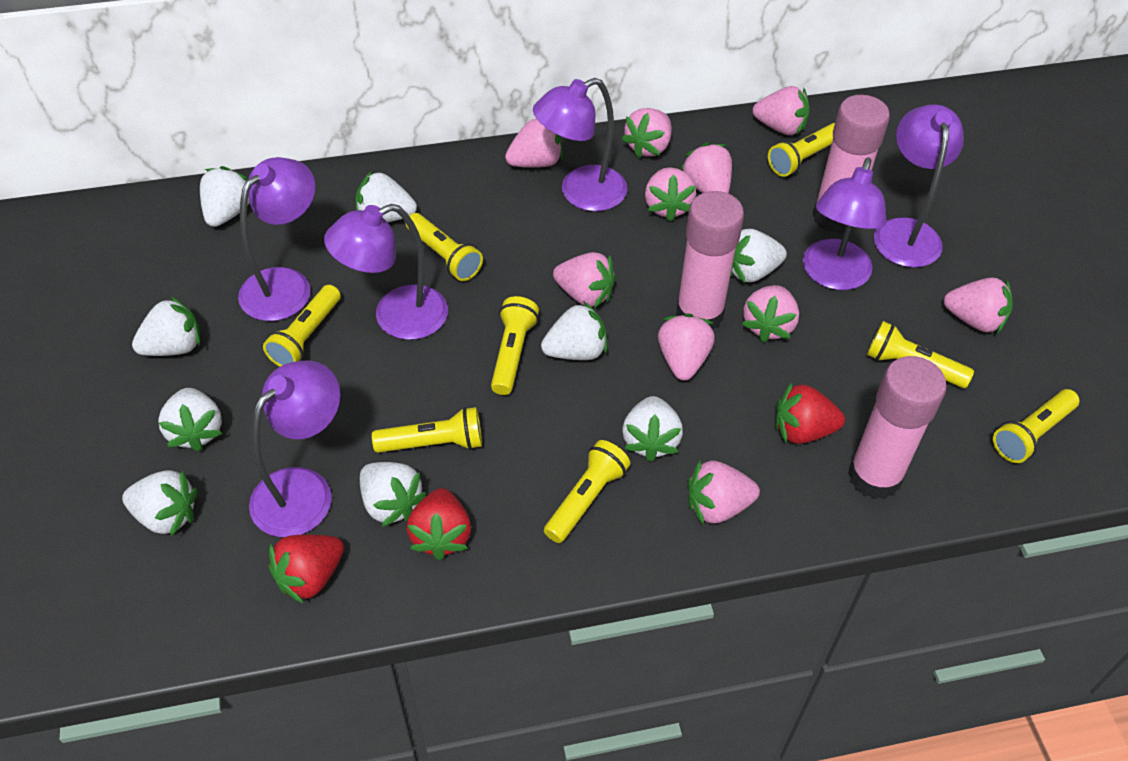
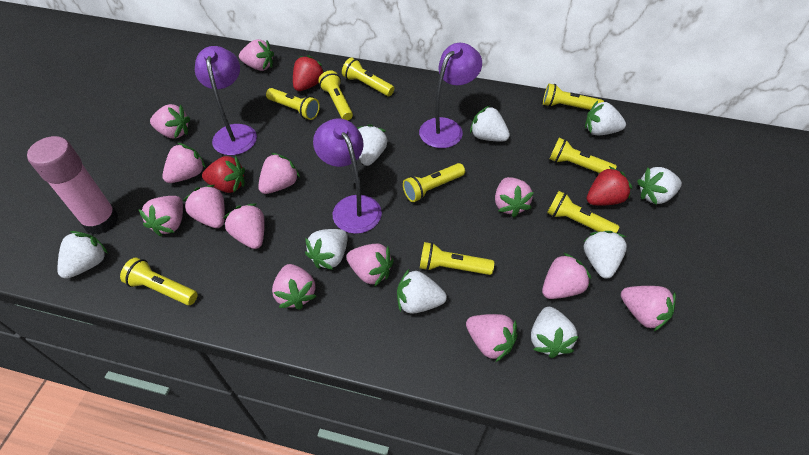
pink glue stick: [676,191,744,330] [812,95,890,233] [848,356,947,499] = 3 -> [27,136,119,235] = 1
pink strawberry: [505,119,563,168] [553,252,616,308] [622,108,672,158] [645,167,696,222] [658,314,715,381] [681,142,732,194] [687,460,760,525] [741,285,799,343] [753,86,810,135] [944,277,1013,333] = 10 -> [138,196,183,236] [150,104,190,138] [162,143,206,183] [183,185,225,228] [223,204,265,249] [239,39,274,71] [258,153,300,194] [272,264,317,310] [346,244,394,287] [466,314,518,362] [495,177,534,217] [542,253,591,299] [621,286,676,332] = 13
purple lamp: [238,157,315,321] [249,360,340,537] [324,204,448,340] [533,78,627,211] [803,158,886,290] [874,104,964,268] = 6 -> [195,46,257,155] [313,118,382,234] [419,43,482,148] = 3
yellow flashlight: [263,285,341,366] [372,407,482,453] [406,213,483,281] [491,296,539,395] [544,440,630,543] [768,123,835,177] [867,321,974,388] [993,389,1079,463] = 8 -> [120,257,198,305] [266,88,320,120] [318,70,353,120] [342,58,394,96] [403,163,465,202] [420,242,494,275] [543,84,604,110] [547,191,619,233] [550,138,617,173] = 9

